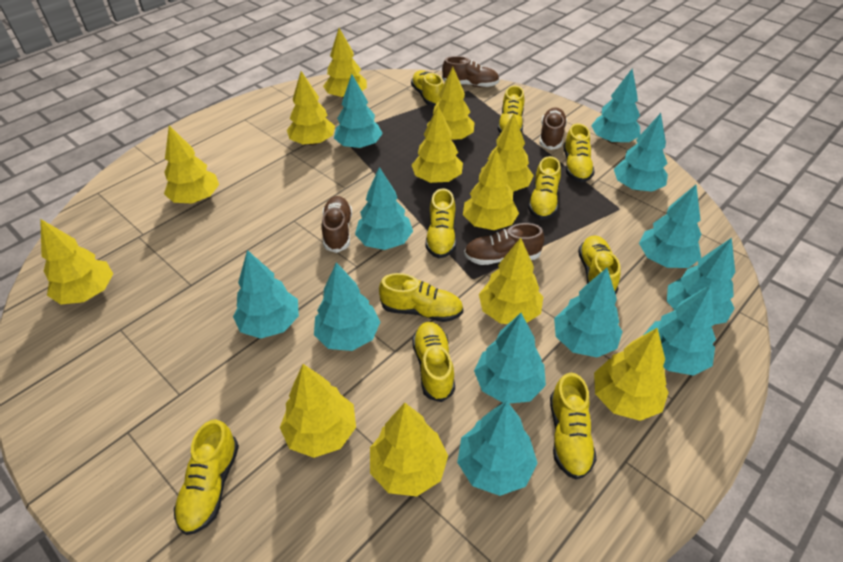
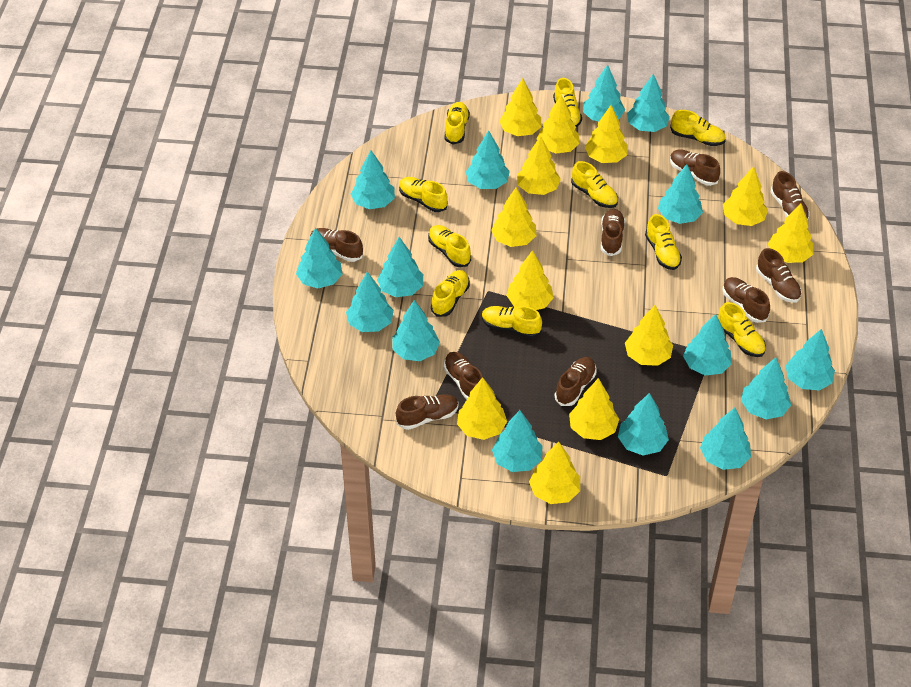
brown shoe: [322,196,352,253] [442,56,499,88] [464,223,544,265] [540,107,567,150] = 4 -> [310,228,363,262] [396,394,458,430] [444,352,483,400] [555,357,596,406] [601,209,625,256] [670,149,720,186] [722,277,770,323] [756,248,802,303] [771,171,810,220] = 9
turquoise tree: [233,250,299,339] [314,262,380,351] [334,74,383,149] [355,167,413,250] [457,401,538,496] [474,313,546,404] [554,268,623,357] [591,69,640,144] [614,113,668,192] [639,185,701,268] [644,284,716,376] [667,238,735,325] = 12 -> [296,228,343,288] [346,272,394,332] [351,150,395,209] [377,237,423,297] [392,300,440,361] [466,131,510,189] [492,410,542,472] [583,65,625,121] [618,393,669,456] [627,74,670,132] [658,164,703,224] [683,314,732,375] [700,408,751,470] [741,357,791,419] [786,329,835,391] = 15

